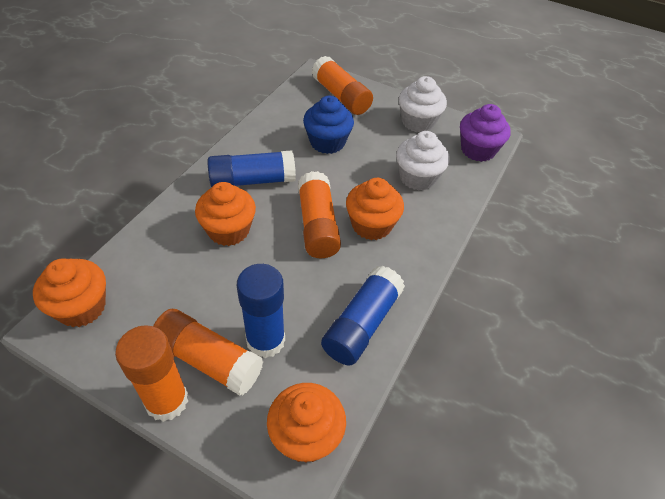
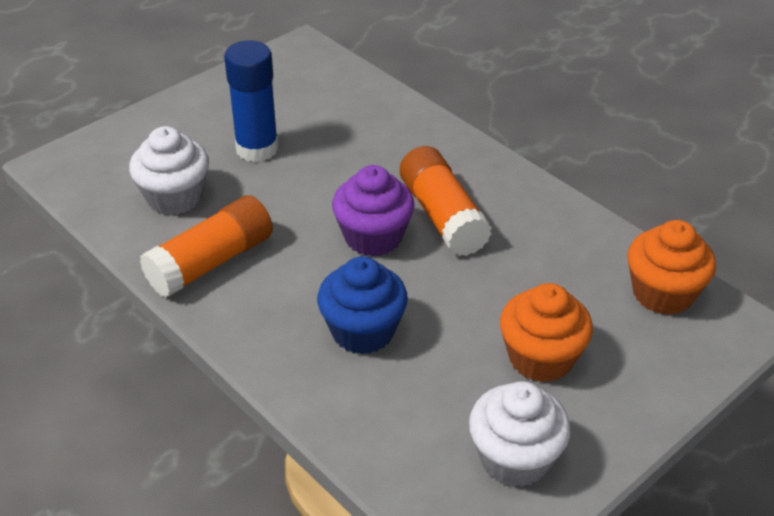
blue glue stick: [207,150,296,187] [237,264,285,358] [321,266,405,365] = 3 -> [224,40,278,162] = 1
orange cupcake: [33,258,106,327] [195,182,256,246] [267,383,346,463] [346,178,404,240] = 4 -> [500,283,593,382] [627,220,716,315] = 2
orange glue stick: [115,325,188,422] [153,309,263,396] [298,171,341,258] [312,56,373,115] = 4 -> [140,195,273,298] [400,146,492,256] = 2

